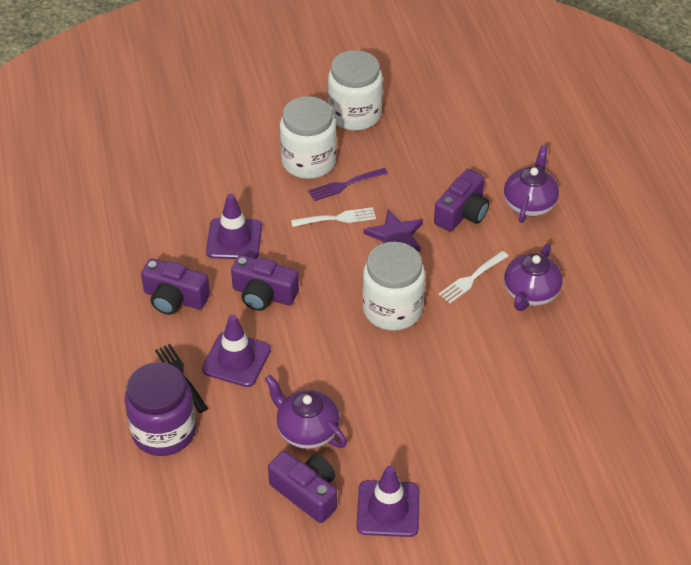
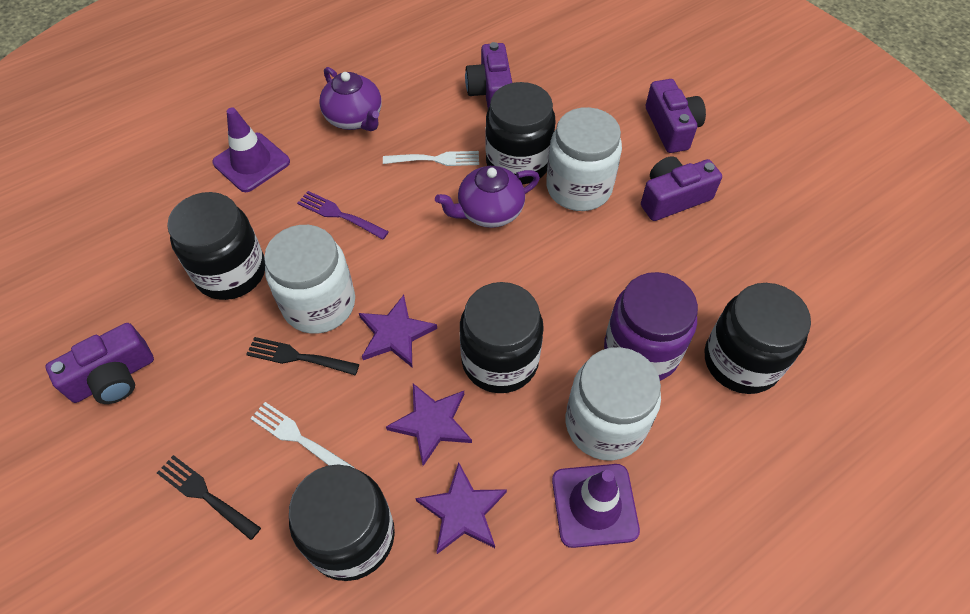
black fork: [155,344,208,413] = 1 -> [157,455,261,540] [246,337,359,375] = 2
black jar: none = 0 -> [167,192,265,300] [289,464,395,581] [460,282,544,393] [485,82,555,185] [705,283,811,394] = 5
purple star: [364,209,423,252] = 1 -> [359,295,437,367] [386,383,472,466] [415,462,507,554] = 3
purple teapot: [265,375,347,449] [504,145,559,223] [504,244,563,311] = 3 -> [319,67,382,131] [435,166,540,228] = 2
purple traffic cone: [202,315,271,387] [206,194,262,259] [357,466,419,537] = 3 -> [212,108,290,192] [552,464,640,548] = 2

